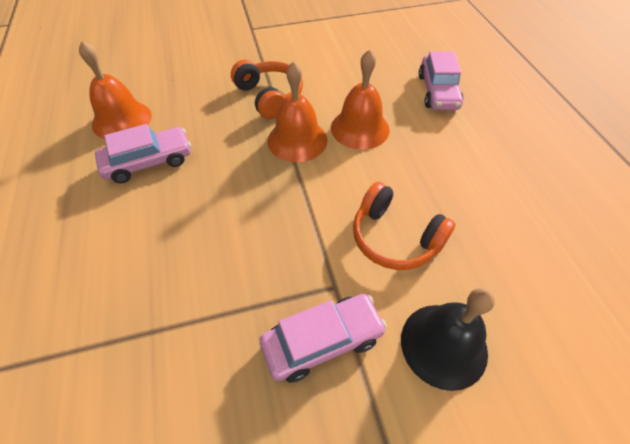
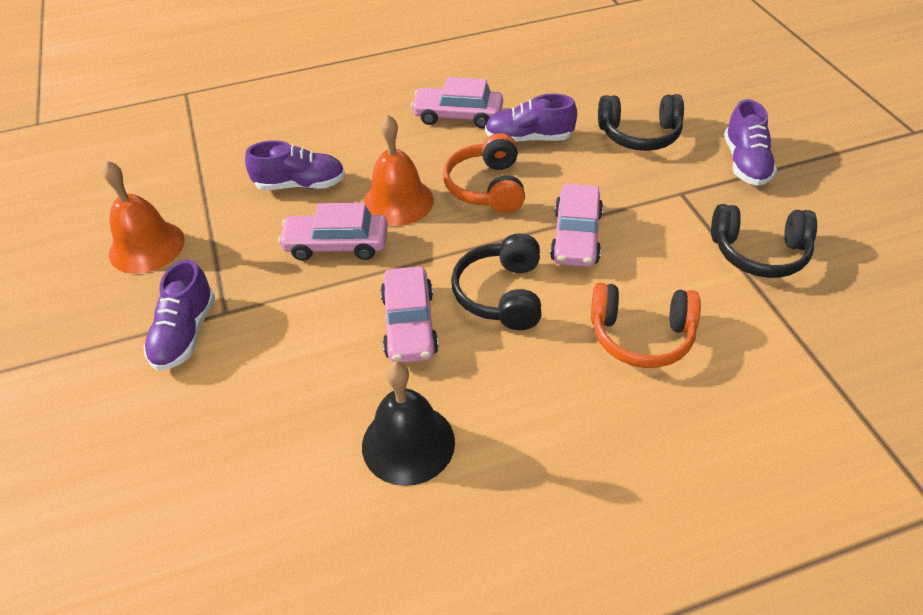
black headphones: none = 0 -> [451,233,542,330] [598,94,684,151] [711,204,817,278] = 3
orange bell: [79,41,152,139] [267,61,327,162] [331,49,390,150] = 3 -> [102,161,185,274] [363,114,434,226] = 2
pink car: [95,124,191,183] [260,294,387,383] [419,52,463,110] = 3 -> [278,203,388,261] [380,266,439,363] [411,77,503,128] [550,183,603,267] = 4
purple shoe: none = 0 -> [144,260,215,371] [245,140,345,190] [485,94,577,143] [724,99,777,186] = 4

